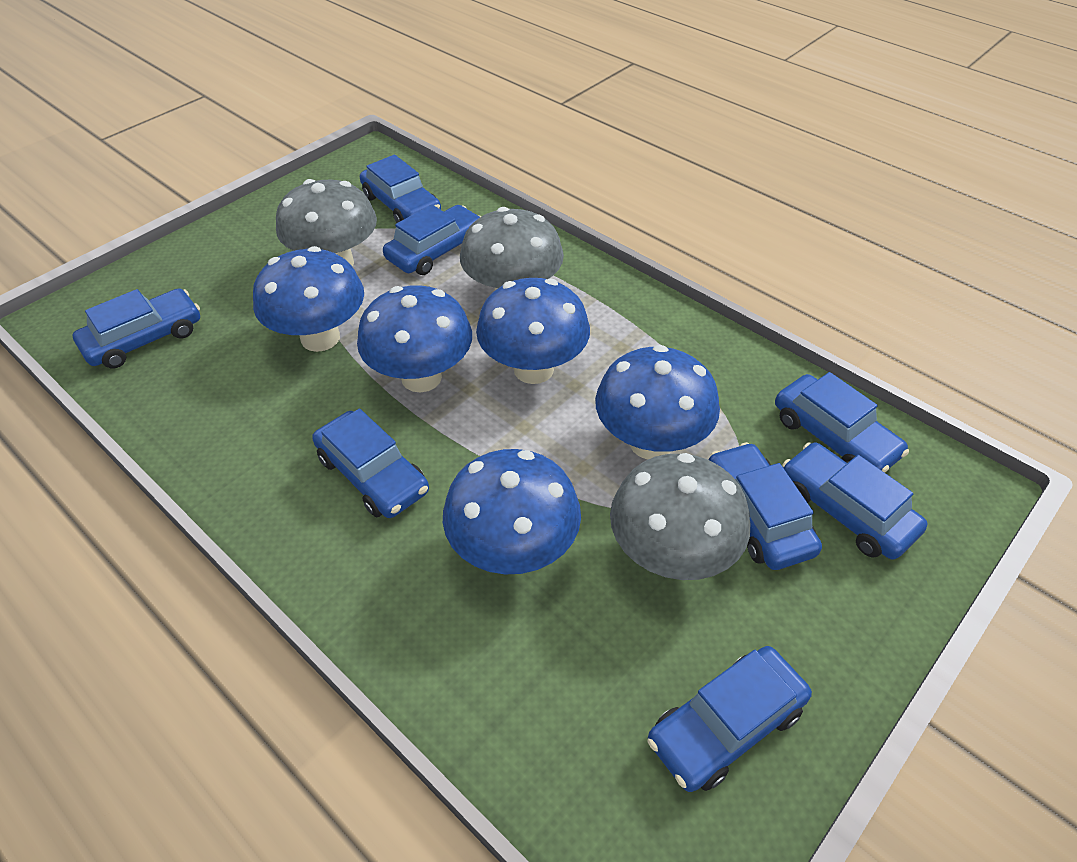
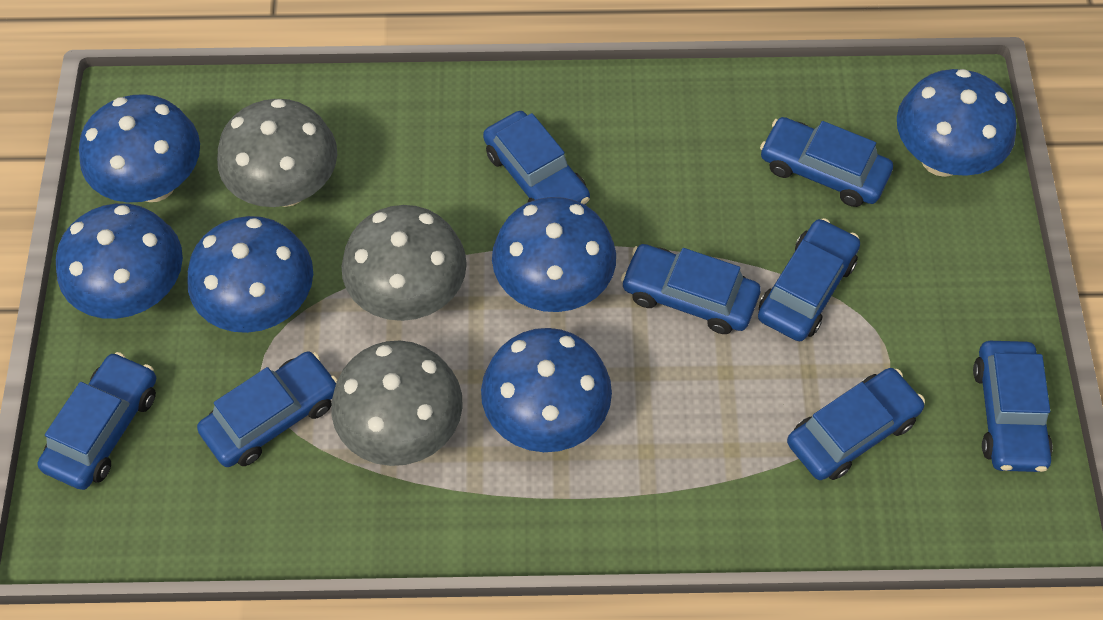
blue mushroom: [253,246,364,352] [357,285,472,393] [443,449,581,574] [476,278,590,384] [595,345,720,460] = 5 -> [56,203,183,319] [79,94,200,202] [187,216,313,333] [481,328,612,452] [492,197,616,312] [897,69,1017,177] = 6

